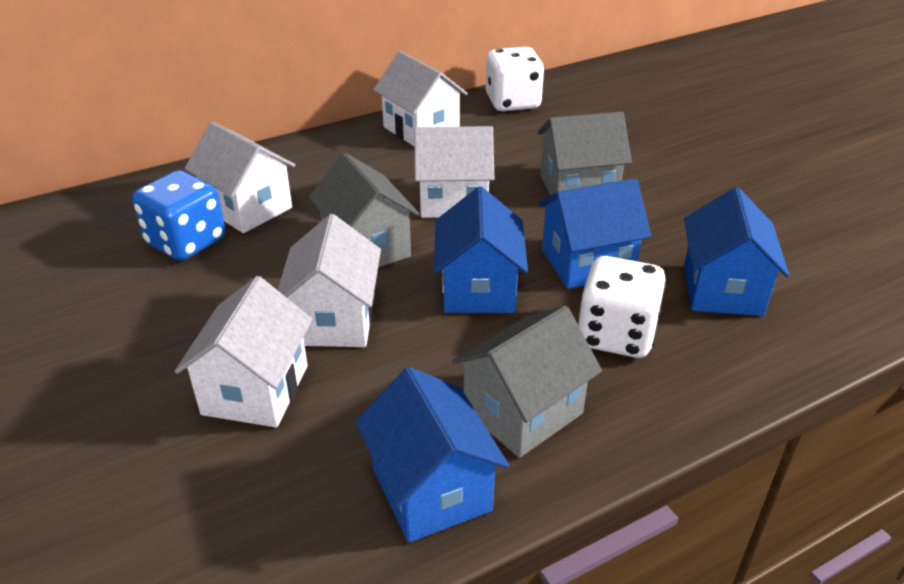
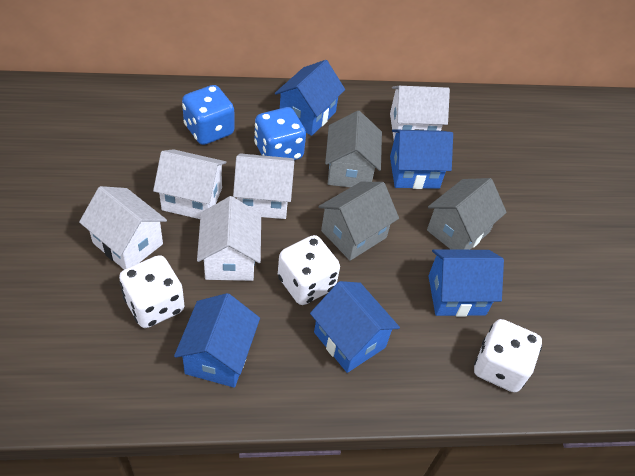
blue dice: [132,170,225,261] = 1 -> [182,85,234,145] [254,107,306,160] = 2
blue house: [356,367,509,543] [434,186,528,313] [538,179,651,289] [684,187,789,316] = 4 -> [174,293,260,388] [275,60,345,136] [310,281,400,373] [390,129,453,189] [428,249,504,317] = 5
white dice: [486,47,545,111] [578,256,667,358] = 2 -> [119,255,184,328] [278,235,340,305] [474,319,542,392] = 3

